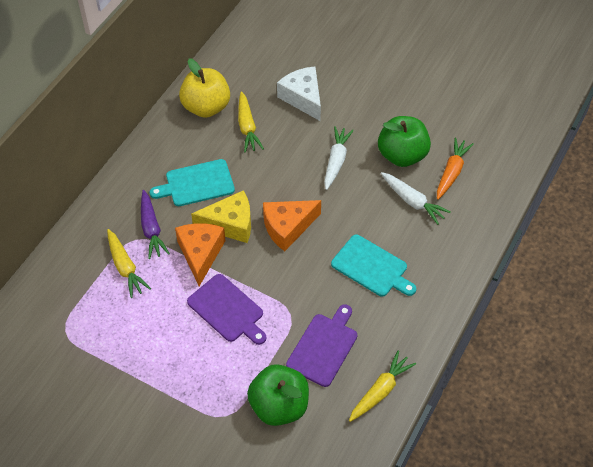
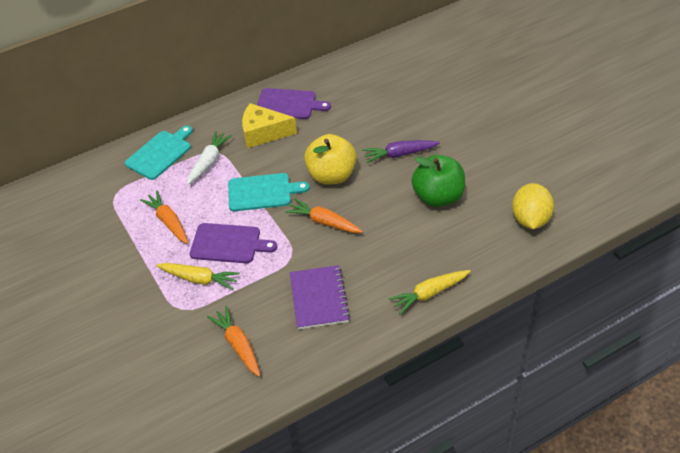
green apple: [247,364,309,426] [378,116,431,167] = 2 -> [412,155,465,207] = 1
orange carrot: [437,138,474,200] = 1 -> [140,191,188,244] [207,306,260,377] [285,198,363,233] = 3
orange cheese: [175,223,225,286] [263,200,321,251] = 2 -> none = 0
purple notebook: none = 0 -> [290,265,350,329] = 1
white carrot: [324,126,354,190] [381,172,450,225] = 2 -> [187,131,232,185] = 1
white cheese: [277,66,321,121] = 1 -> none = 0
yellow carrot: [107,229,151,298] [238,91,264,153] [349,351,416,422] = 3 -> [156,263,240,290] [388,270,470,315] = 2
yellow lemon: none = 0 -> [512,183,554,229] = 1

